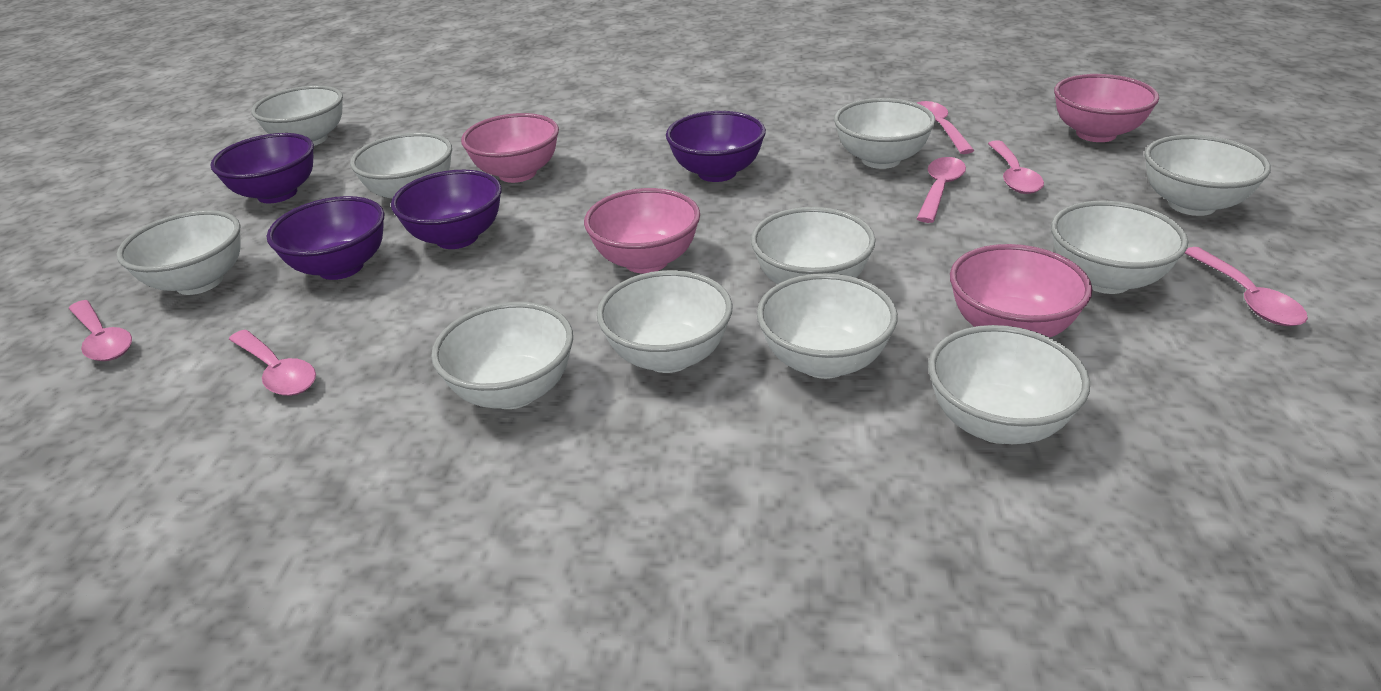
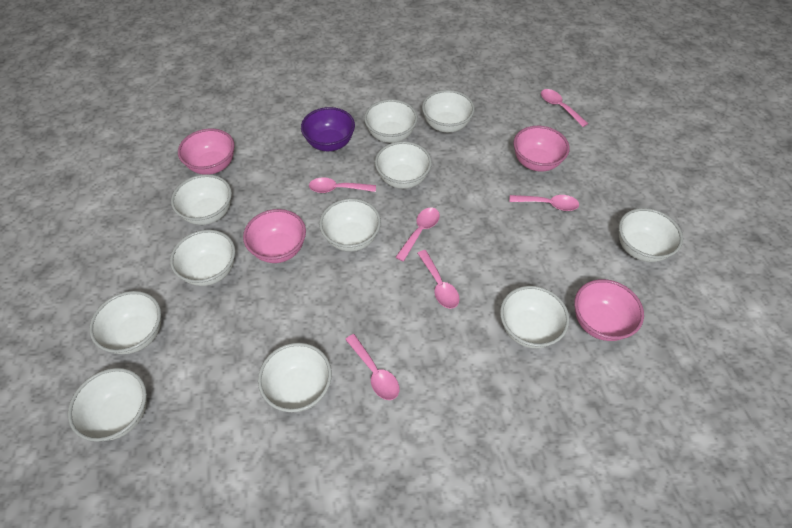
purple bowl: [210,133,314,203] [267,196,384,280] [391,170,502,249] [666,111,766,182] = 4 -> [301,107,355,151] = 1

